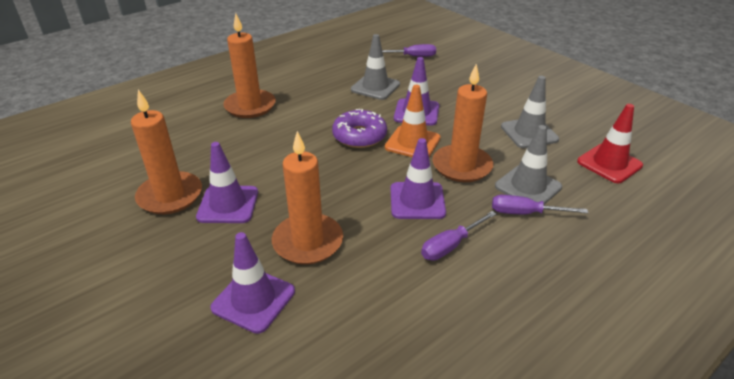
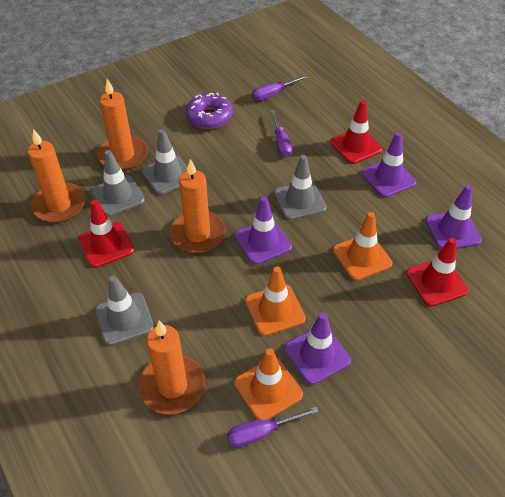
grey traffic cone: [351,34,400,100] [495,125,562,205] [501,76,559,148] = 3 -> [92,150,145,216] [95,276,154,346] [142,129,187,195] [274,155,326,220] = 4
orange traffic cone: [385,85,441,157] = 1 -> [234,348,303,420] [245,266,306,336] [333,212,392,280] = 3
red traffic cone: [577,104,643,183] = 1 -> [79,200,134,268] [330,100,382,164] [406,238,469,307] = 3

